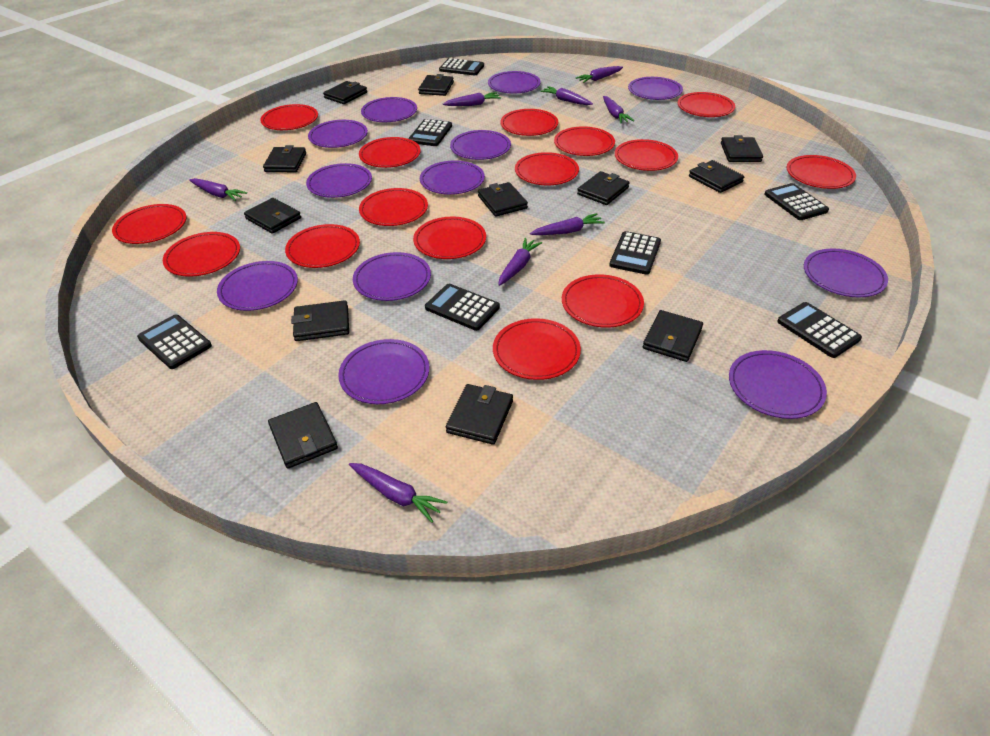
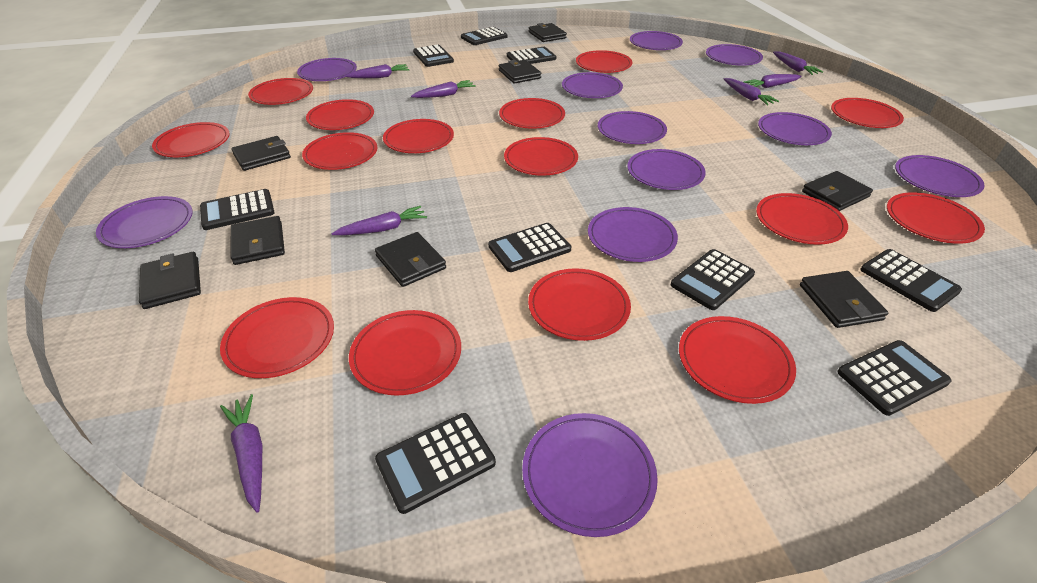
black calculator: [137,315,212,369] [408,119,452,146] [425,283,500,331] [439,58,484,75] [609,231,661,275] [764,183,829,220] [777,302,862,358] = 7 -> [200,189,275,230] [375,413,496,514] [413,45,454,67] [461,27,508,45] [488,223,571,272] [507,47,556,64] [671,249,755,310] [838,340,952,416] [861,249,962,312] = 9
black wallet: [244,198,301,234] [263,145,306,172] [268,402,338,469] [291,300,349,341] [323,81,367,104] [418,74,454,96] [446,384,513,445] [478,182,528,217] [577,171,630,205] [643,310,703,362] [689,160,744,193] [721,135,763,162] = 12 -> [139,252,201,309] [231,136,291,171] [231,216,285,265] [375,232,446,287] [499,60,541,84] [529,23,567,42] [800,271,888,328] [802,171,873,211] = 8
purple carrot: [189,178,247,201] [349,463,447,523] [443,92,501,106] [498,238,542,286] [530,213,605,235] [540,86,593,105] [576,66,623,83] [603,96,634,123] = 8 -> [220,394,262,512] [331,206,427,235] [345,64,409,78] [411,80,476,98] [724,78,779,105] [744,74,802,88] [773,51,823,75] = 7
purple plate: [217,261,298,311] [306,163,372,198] [308,120,368,148] [338,339,429,404] [353,252,431,301] [361,97,417,122] [420,160,485,195] [450,130,511,160] [488,71,541,93] [628,77,683,100] [729,350,827,419] [804,248,888,297] = 12 -> [96,196,193,248] [297,58,357,81] [522,413,658,537] [562,72,623,98] [588,207,678,262] [598,111,667,144] [627,149,706,190] [630,31,683,50] [706,44,763,66] [758,112,832,145] [895,155,985,197] = 11

